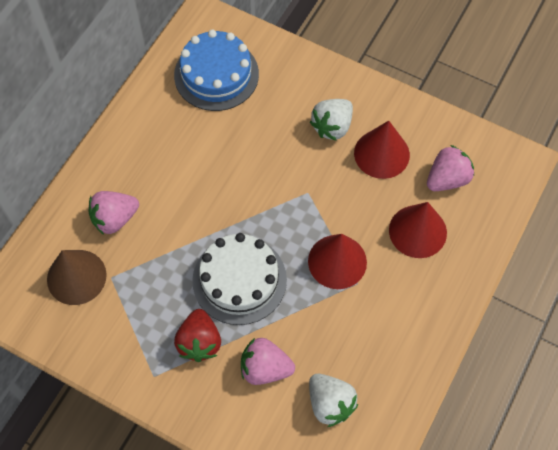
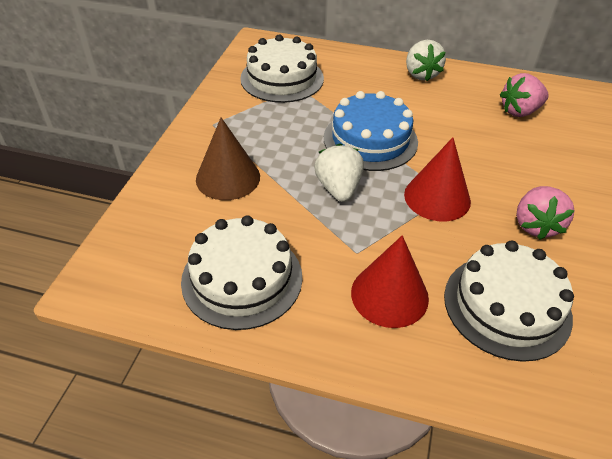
pink strawberry: [88,191,139,235] [241,338,295,385] [427,145,474,191] = 3 -> [500,73,549,117] [516,186,575,240] = 2
red cone: [308,234,367,289] [354,121,410,179] [389,202,447,258] = 3 -> [351,235,429,328] [404,137,471,222] = 2
red strawberry: [174,309,221,362] = 1 -> none = 0
white cake: [192,233,287,325] = 1 -> [181,215,302,330] [240,35,324,103] [444,241,574,362] = 3

